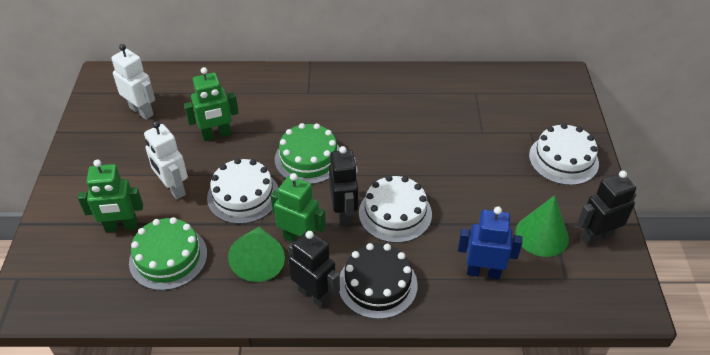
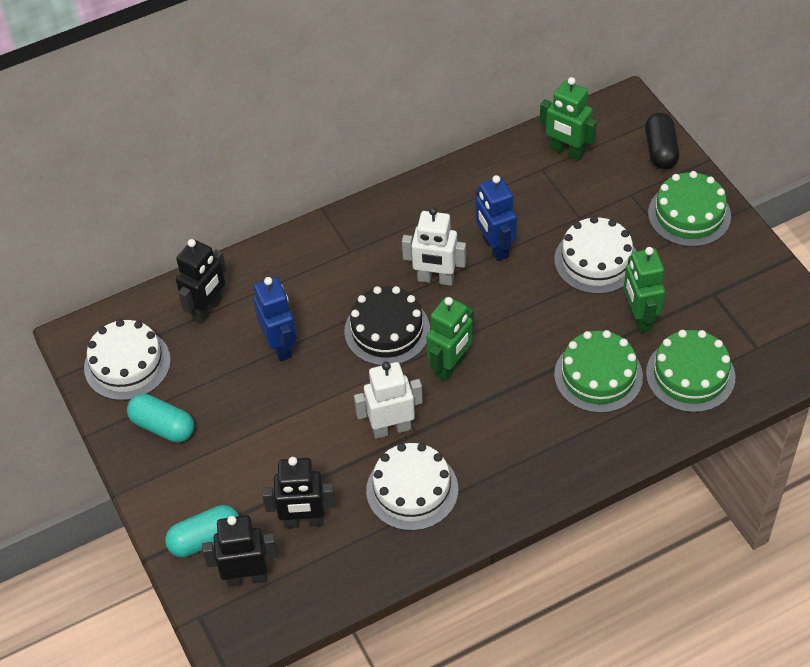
black capsule: none = 0 -> [645,113,679,169] = 1
blue robot: [458,206,523,279] = 1 -> [253,277,297,362] [476,175,517,261] = 2
green cake: [129,217,207,291] [275,123,340,184] = 2 -> [554,330,643,413] [646,330,736,413] [648,171,731,247] = 3
green cone: [228,226,285,282] [515,195,569,257] = 2 -> none = 0
turquoise capsule: none = 0 -> [127,394,194,443] [165,505,239,557] = 2

